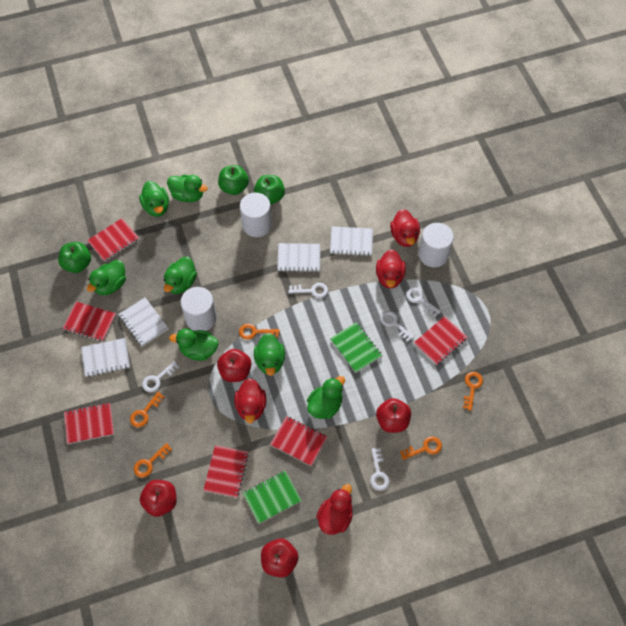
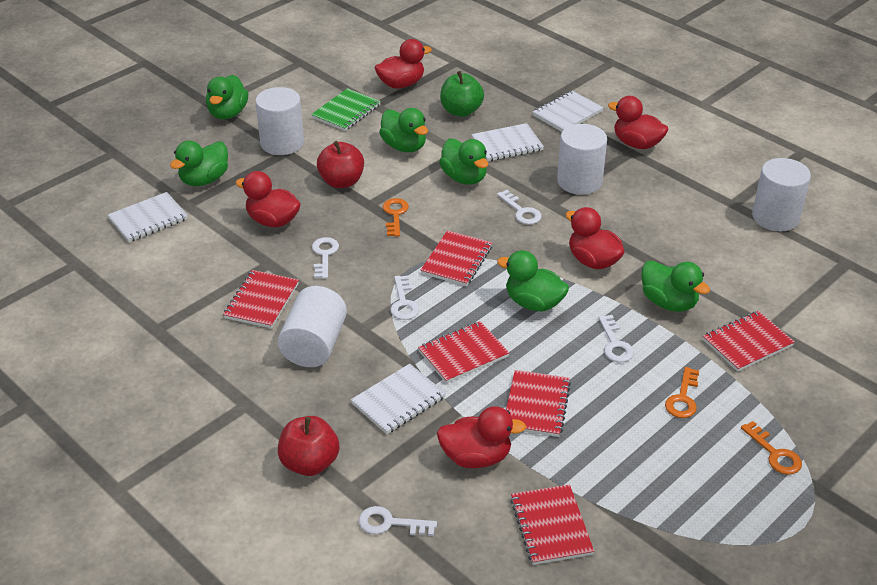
green apple: [58,242,91,273] [218,165,249,195] [254,175,285,205] = 3 -> [440,71,484,117] = 1
green duck: [87,260,126,295] [139,181,169,217] [164,257,197,294] [167,175,208,202] [169,329,219,361] [254,333,285,376] [307,376,345,419] = 7 -> [170,140,228,186] [206,75,248,119] [379,108,428,152] [439,139,488,185] [497,250,569,311] [642,260,710,312] = 6
green notebook: [243,471,302,524] [330,322,382,373] = 2 -> [311,88,381,131] = 1
orange key: [130,392,164,427] [134,443,172,478] [239,324,280,340] [400,436,442,460] [463,372,483,411] = 5 -> [383,198,409,237] [665,367,699,418] [741,421,802,475] = 3
red apple: [140,480,177,517] [217,349,251,382] [261,538,298,578] [376,398,411,433] = 4 -> [278,416,339,476] [317,141,364,188] = 2
red duck: [234,378,266,424] [316,484,353,535] [376,249,406,288] [390,209,420,247] = 4 -> [236,171,301,227] [375,39,432,89] [437,406,526,468] [565,207,625,269] [608,96,668,149] = 5
white cylinder: [181,287,217,331] [240,193,272,237] [419,223,454,267] = 3 -> [255,87,304,155] [278,286,347,367] [557,124,607,195] [752,158,811,231] = 4

